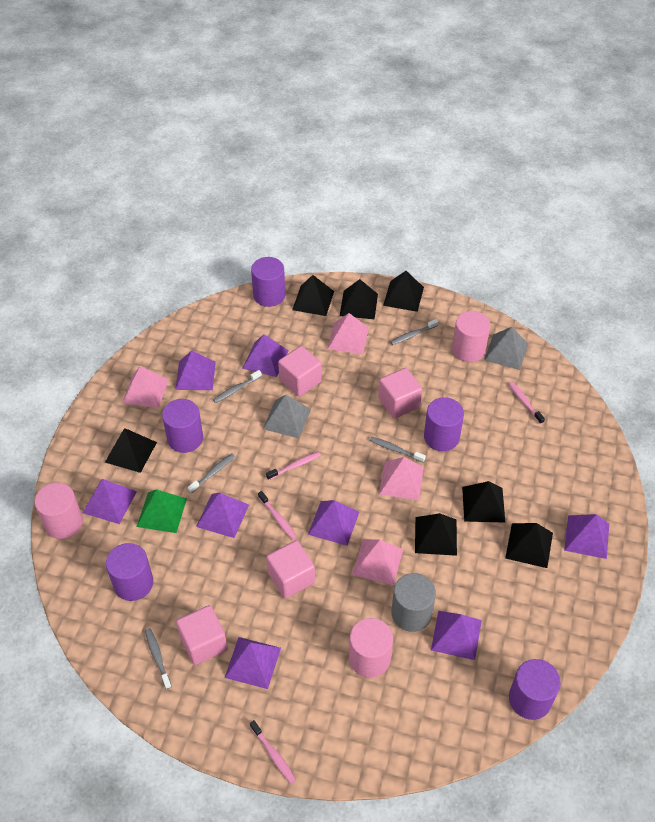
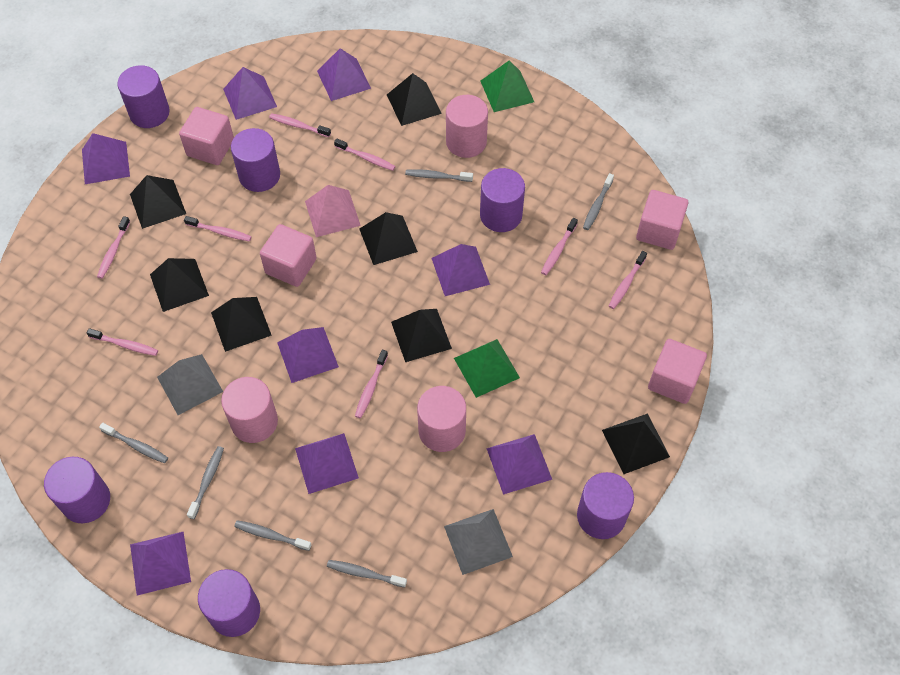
green pyramid: [137,489,187,533] = 1 -> [454,339,520,398] [481,60,534,112] = 2
grey cylinder: [392,573,436,632] = 1 -> none = 0
grey toothbrush: [145,628,172,689] [188,453,235,494] [213,370,262,403] [370,437,426,463] [390,319,439,345] = 5 -> [99,423,168,463] [187,446,224,519] [234,520,312,551] [327,560,407,588] [405,169,473,182] [583,173,614,230] = 6
pink pyramid: [123,366,169,408] [328,313,369,354] [352,539,403,585] [379,457,424,500] = 4 -> [305,185,361,237] = 1
pink toothbrush: [250,720,296,784] [258,491,297,540] [266,451,321,480] [508,382,545,424] = 4 -> [87,328,158,356] [97,216,130,279] [184,216,252,242] [269,113,331,137] [334,138,396,171] [355,350,388,418] [541,218,578,275] [609,251,647,309] = 8
purple cylinder: [106,543,153,601] [162,399,203,453] [251,257,285,307] [424,397,464,451] [509,659,561,720] = 5 -> [44,457,110,523] [117,65,170,128] [198,569,260,637] [231,128,280,192] [480,168,525,232] [577,472,634,539] = 6

